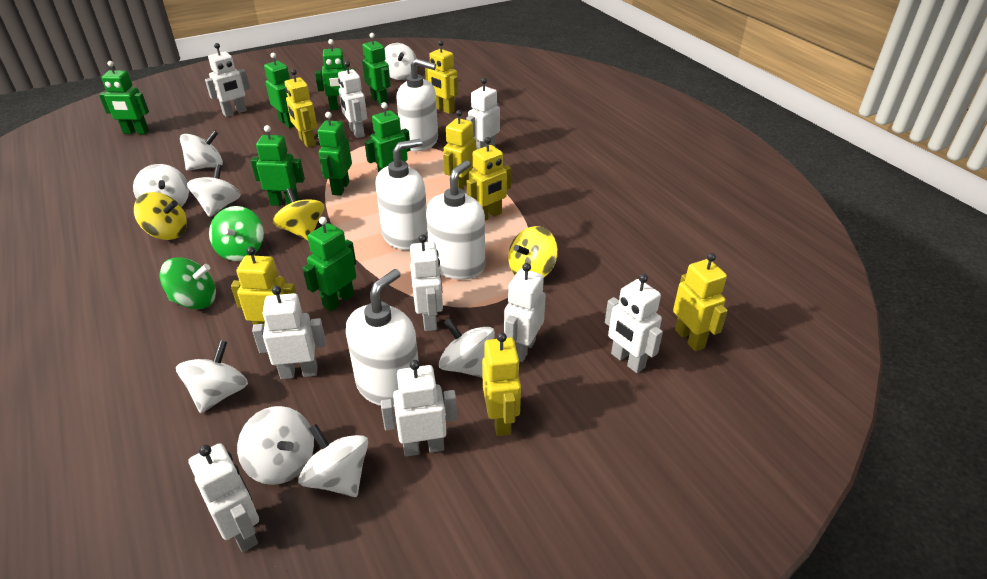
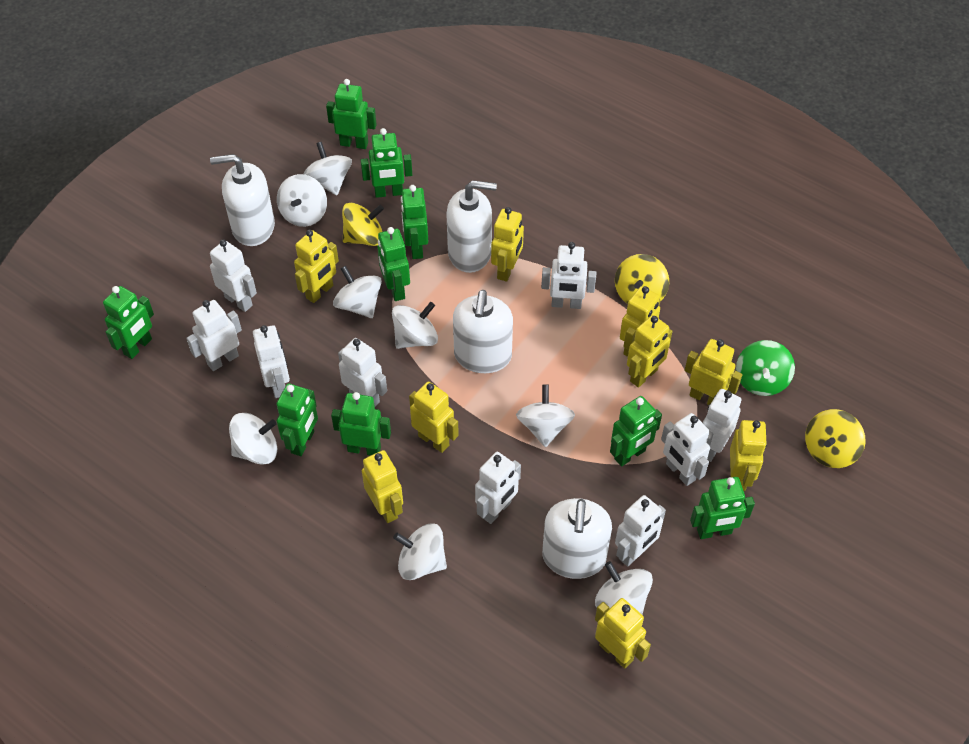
green robot: [99,61,149,134] [251,125,305,206] [264,53,295,128] [303,217,356,311] [315,39,356,110] [318,112,352,196] [362,33,391,105] [364,102,411,173] = 8 -> [103,286,154,359] [276,383,318,456] [326,79,377,149] [331,392,391,456] [361,128,412,198] [377,227,410,301] [401,185,428,259] [610,396,662,466] [690,477,755,539] = 9
green spinning top: [160,257,216,310] [209,206,264,261] = 2 -> [736,340,795,396] = 1
yellow robot: [231,247,296,325] [285,69,317,147] [425,40,458,114] [443,110,476,190] [467,137,511,221] [482,332,521,436] [673,253,728,351] = 7 -> [294,230,339,303] [362,450,403,523] [409,382,459,453] [491,207,524,282] [595,598,651,669] [620,286,661,357] [627,315,672,388] [685,339,742,405] [730,420,767,491] = 9

